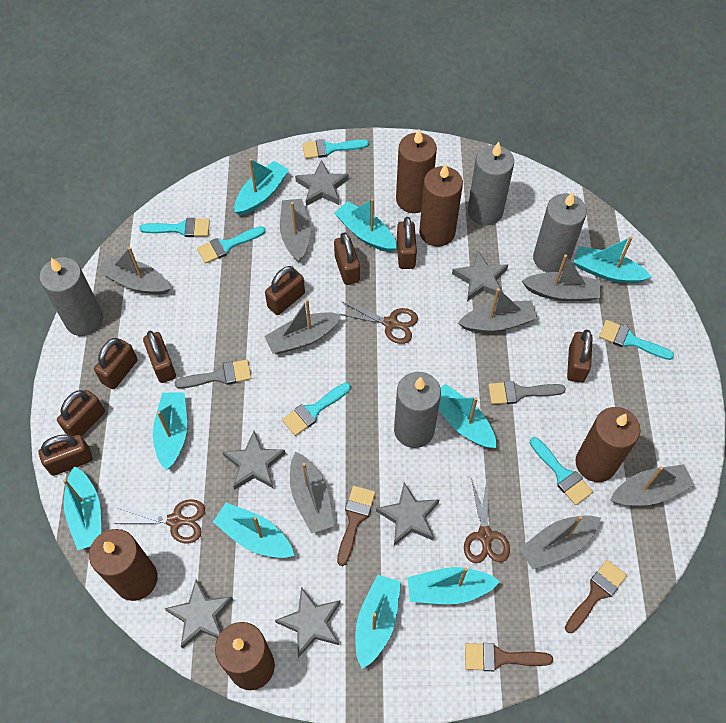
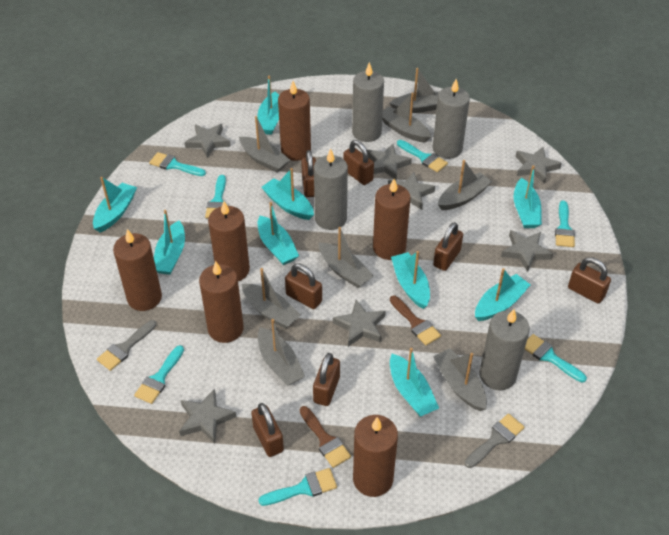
brown brush: [337,486,375,566] [465,643,553,671] [565,560,627,633] = 3 -> [300,406,351,468] [390,295,441,345] = 2
brown candle: [89,529,158,601] [215,622,275,690] [396,129,437,213] [419,163,463,247] [575,407,641,482] = 5 -> [113,229,162,311] [199,261,244,343] [208,201,250,281] [278,81,311,161] [353,415,398,497] [373,179,411,260] = 6
brown padlock: [39,435,92,476] [57,390,105,436] [94,338,138,389] [143,331,176,383] [265,266,305,315] [334,232,360,285] [397,217,417,269] [567,330,593,383] = 8 -> [251,403,284,457] [285,264,322,309] [301,150,316,197] [313,353,340,406] [343,140,374,185] [433,222,463,271] [568,257,611,304] = 7
brown scissors: [114,499,205,543] [341,301,418,344] [464,478,510,563] = 3 -> none = 0
grey star: [164,579,233,649] [223,431,286,490] [275,587,341,658] [295,160,349,206] [376,482,440,546] [452,250,508,301] = 6 -> [179,389,236,443] [184,124,231,158] [333,300,386,347] [367,144,412,180] [388,172,435,210] [501,230,553,272] [516,147,562,184] = 7
turquoise brush: [139,218,210,237] [197,226,265,264] [282,382,351,436] [302,139,369,159] [530,437,593,505] [599,320,674,360] = 6 -> [134,345,184,404] [149,152,206,176] [205,175,226,218] [259,468,337,506] [397,140,448,172] [525,334,587,382] [555,201,575,247] = 7

